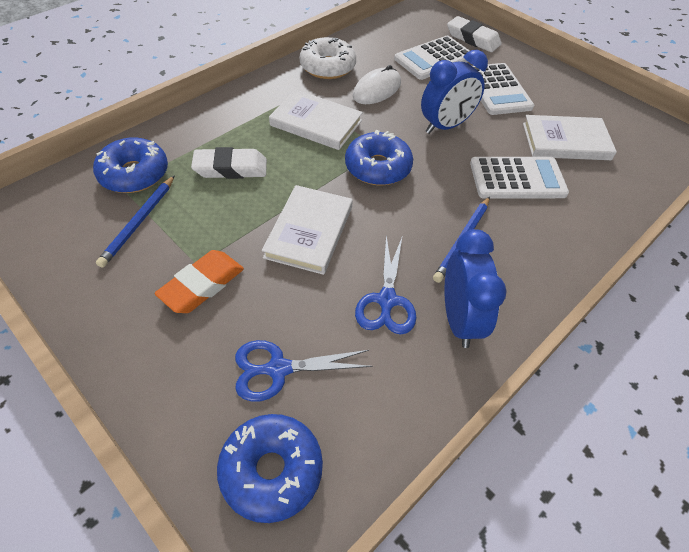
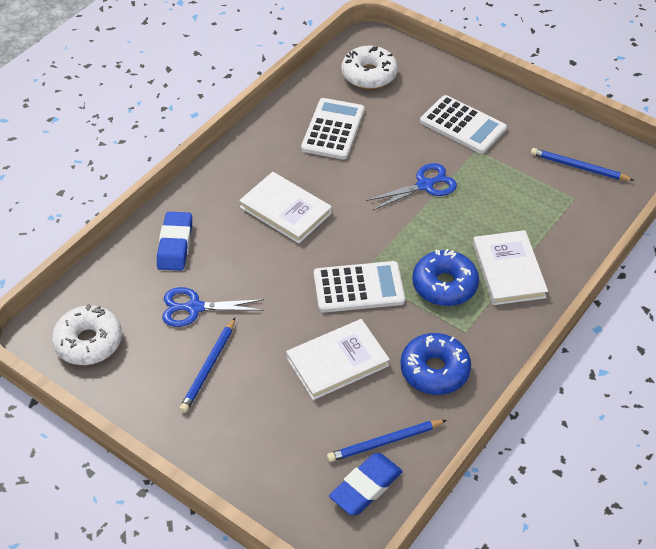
blue clock: [421,50,488,134] [445,229,507,348] = 2 -> none = 0
blue donut: [93,137,168,193] [217,414,323,523] [345,130,413,185] = 3 -> [401,333,471,395] [412,249,479,306] = 2
blue eraser: none = 0 -> [157,212,192,271] [329,453,403,515] = 2
blue pencil: [96,175,175,268] [433,197,490,283] = 2 -> [179,318,235,413] [327,420,447,462] [531,148,634,181] = 3
orange eraser: [155,250,244,313] = 1 -> none = 0
white donut: [300,37,356,79] = 1 -> [52,304,122,365] [341,46,398,89] = 2
white eraser: [191,147,267,179] [447,16,502,52] = 2 -> none = 0
white mouse: [353,65,401,104] = 1 -> none = 0

